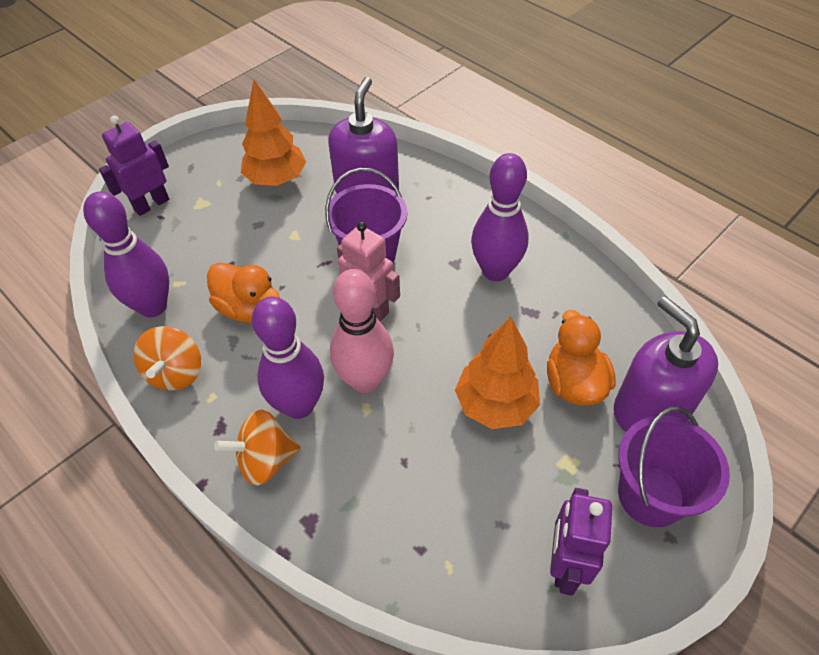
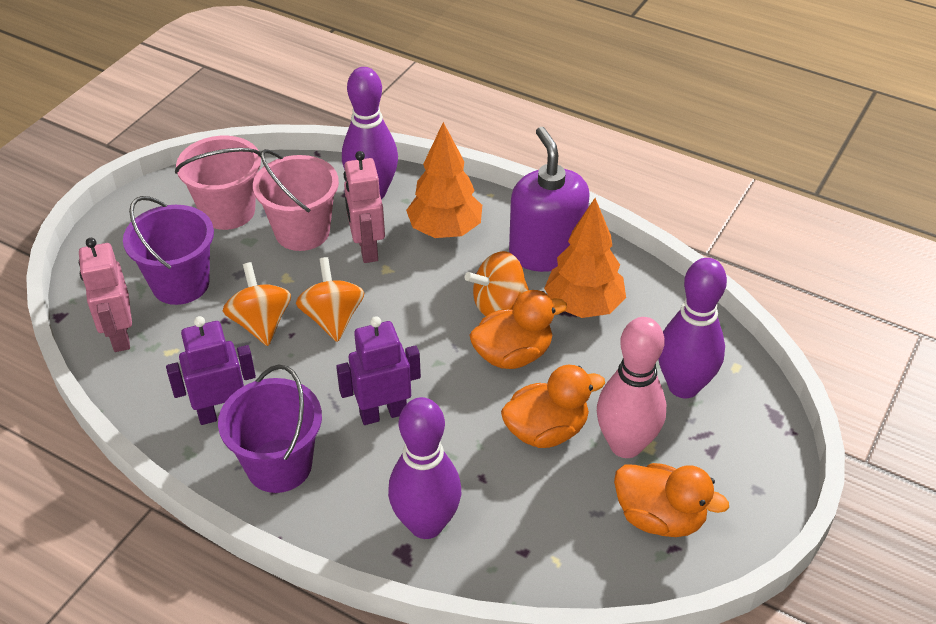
orange duck: [207,262,280,323] [547,310,616,405] = 2 -> [470,290,567,369] [501,365,605,448] [614,463,729,537] = 3
orange spinning top: [134,326,201,391] [214,410,301,486] = 2 -> [223,262,291,346] [296,257,364,342] [465,251,529,316] = 3
pink bucket: none = 0 -> [175,136,261,230] [253,149,339,251] = 2
pink robot: [337,222,400,321] = 1 -> [79,238,132,352] [344,151,385,263] = 2
purple soap dispenser: [328,77,399,194] [614,296,718,432] = 2 -> [509,127,590,272] = 1

